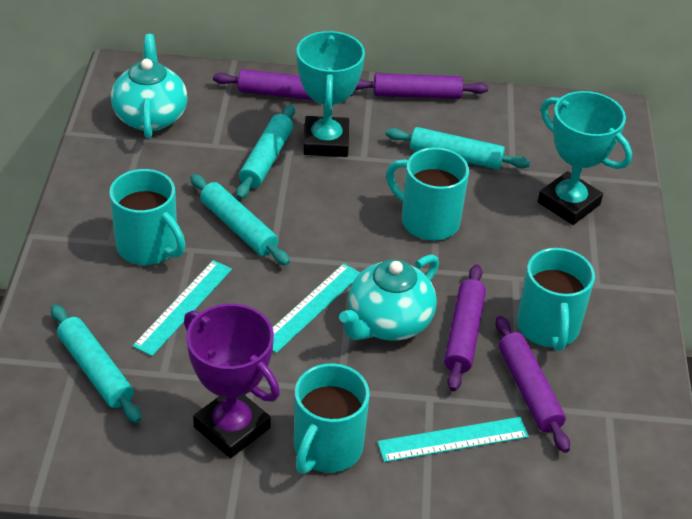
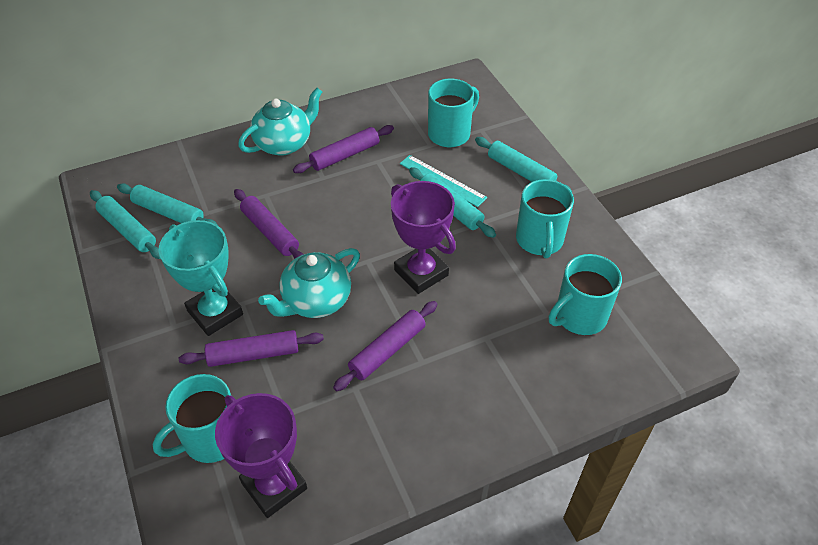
purple trophy: [184,304,280,458] = 1 -> [215,393,307,518] [391,181,456,294] = 2
turquoise ruler: [132,260,232,356] [273,263,360,353] [378,417,529,462] = 3 -> [400,155,487,207] = 1
turquoise trophy: [296,31,365,157] [538,91,632,225] = 2 -> [159,220,243,336] = 1

